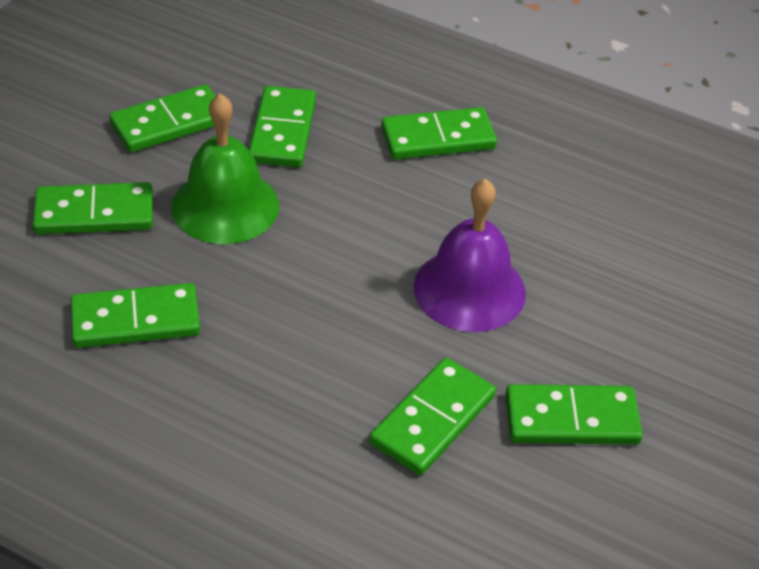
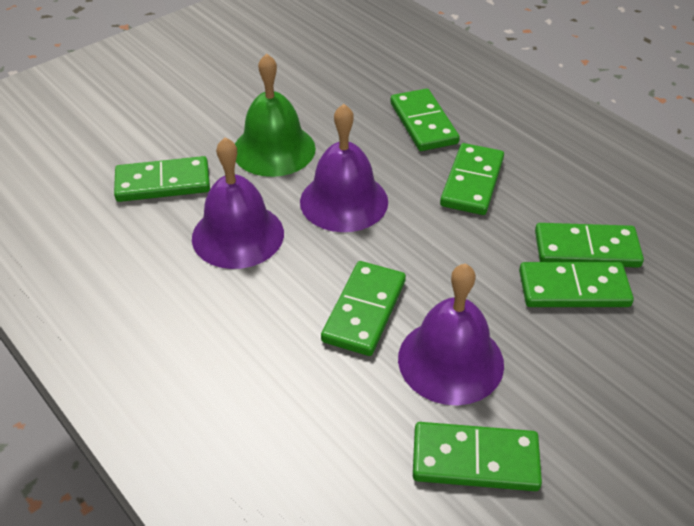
purple bell: [414,178,526,332] = 1 -> [192,137,284,269] [300,104,388,232] [398,264,504,405] = 3

